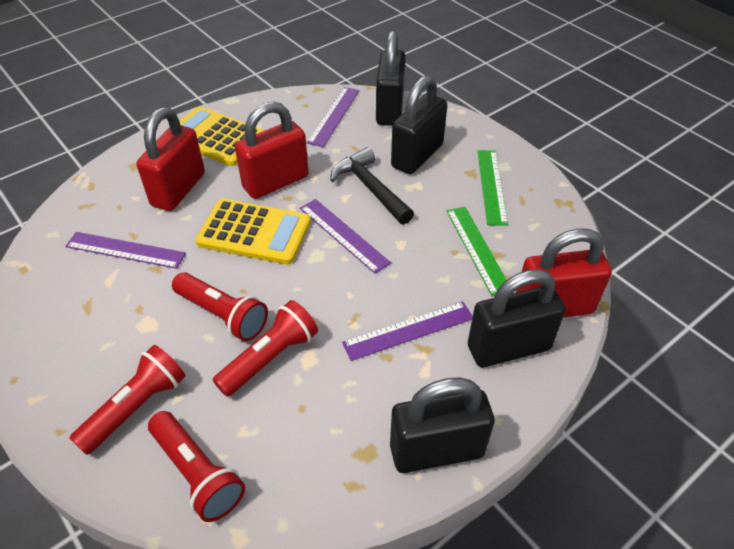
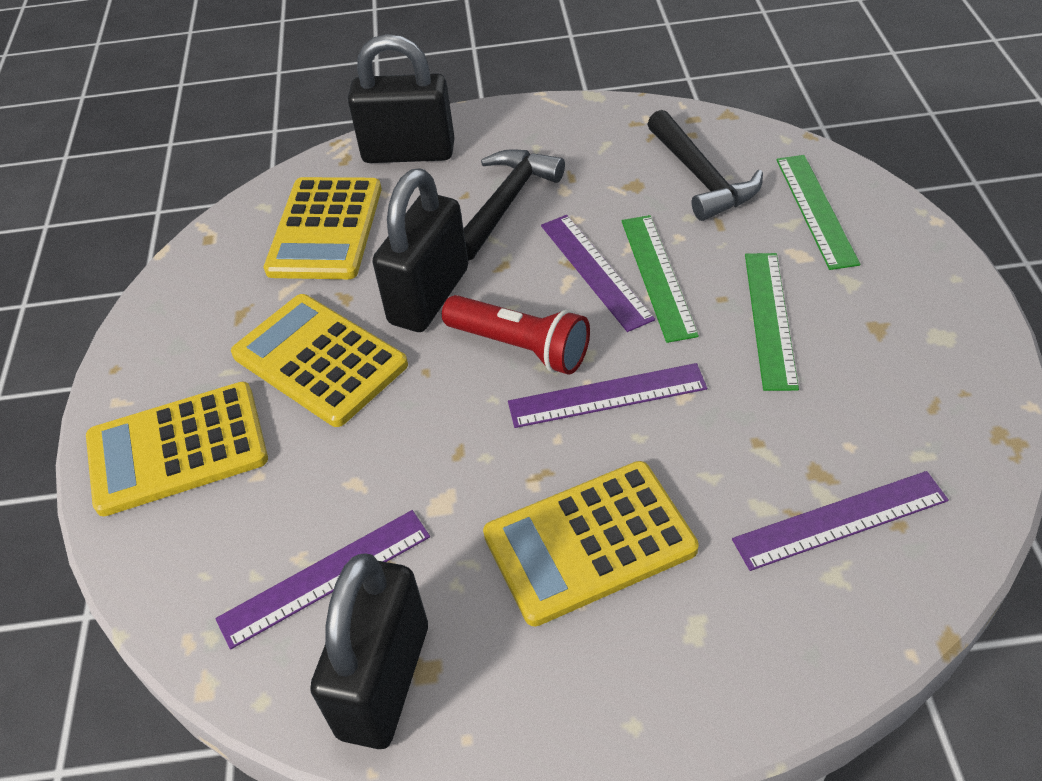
black hammer: [330,147,414,224] = 1 -> [464,149,565,261] [647,110,763,221] = 2
black padlock: [376,30,406,126] [390,377,495,473] [391,75,447,174] [468,269,566,367] = 4 -> [310,553,428,749] [348,34,454,163] [372,168,468,332] = 3
green ruler: [447,207,506,297] [477,150,508,226] = 2 -> [622,215,699,343] [745,253,799,391] [776,155,860,270] = 3
red flashlight: [69,345,186,455] [148,411,245,522] [172,272,268,341] [213,300,318,397] = 4 -> [442,295,590,374] = 1
red padlock: [136,107,205,211] [235,101,309,199] [516,228,612,317] = 3 -> none = 0
yellow calculator: [180,106,264,166] [195,199,311,264] = 2 -> [86,382,268,516] [231,294,408,427] [264,177,382,279] [483,461,699,627] = 4

